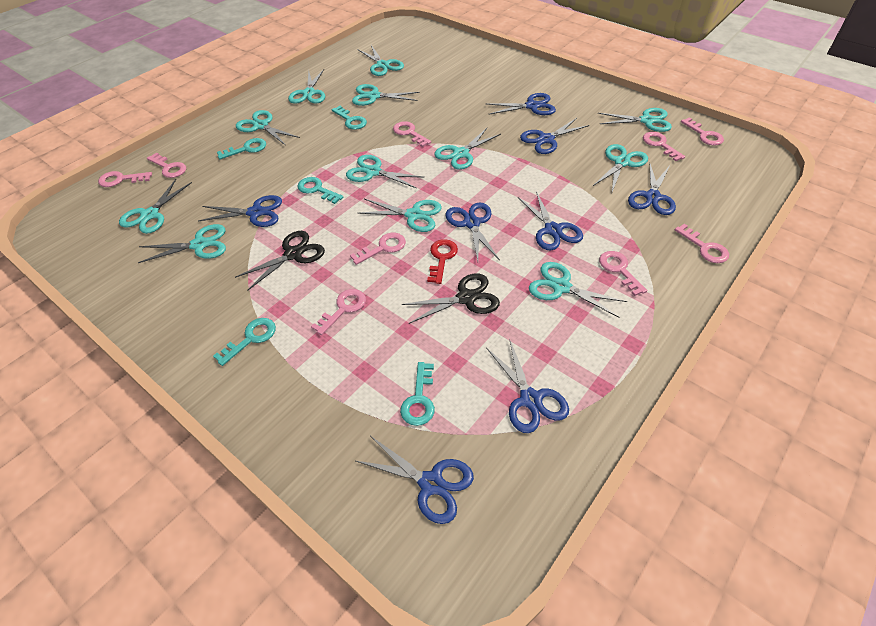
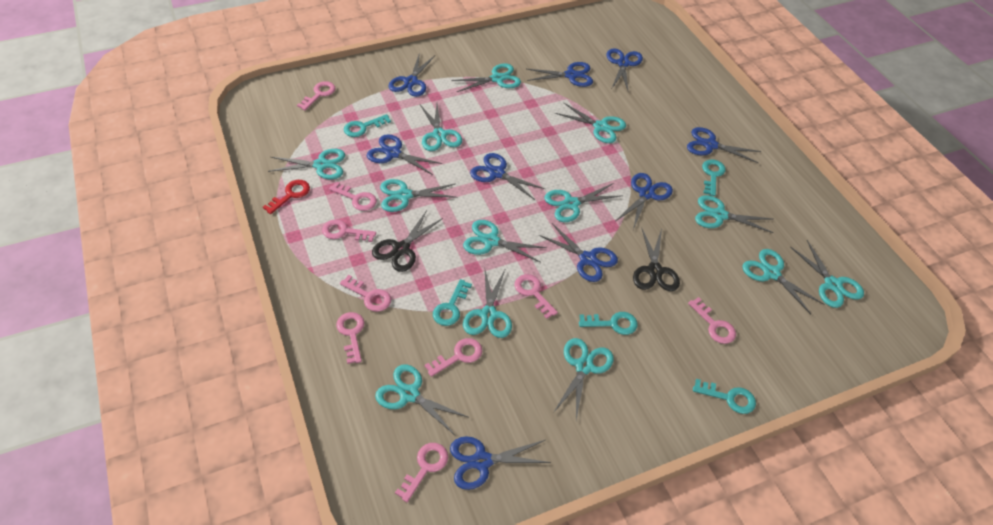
blue scissors: [198,195,282,227] [356,436,474,524] [445,202,500,261] [485,93,556,115] [487,338,569,433] [518,191,583,250] [520,118,590,154] [628,164,676,215] = 8 -> [367,134,442,175] [388,52,435,97] [450,436,551,490] [470,153,545,200] [527,62,593,87] [539,223,618,282] [606,48,643,90] [616,173,673,230] [687,127,761,163] = 9
turquoise scissors: [119,179,192,234] [138,224,226,263] [236,110,300,146] [288,69,325,104] [346,155,425,189] [352,84,419,106] [358,45,404,76] [358,199,442,232] [434,128,501,170] [529,262,627,318] [593,144,648,192] [598,108,672,132] = 12 -> [268,149,345,179] [375,364,468,435] [380,179,458,212] [420,104,462,151] [451,64,521,92] [463,220,547,263] [463,268,512,338] [544,183,621,222] [553,338,614,420] [555,102,626,143] [695,195,774,233] [742,249,824,314] [790,240,864,308] = 13

